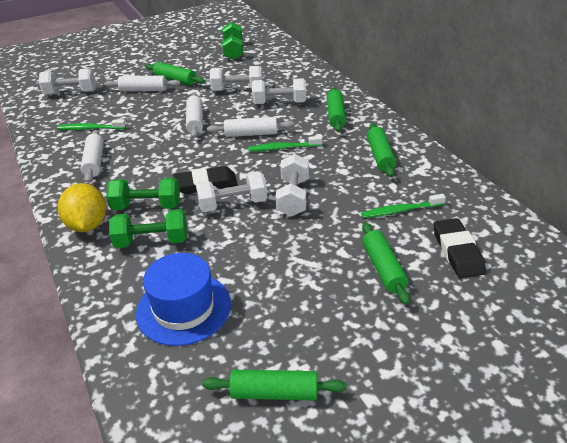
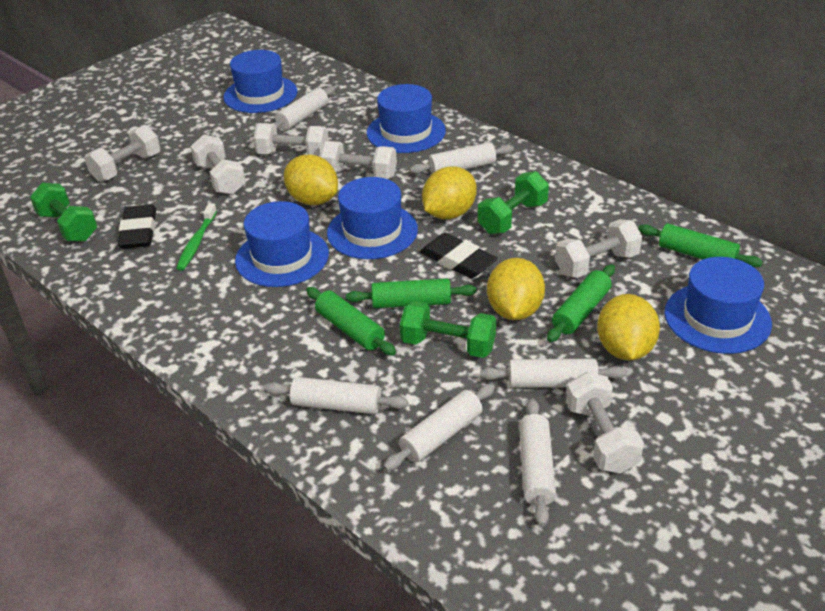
blue hat: [136,253,231,346] = 1 -> [223,50,297,113] [235,201,329,287] [327,177,418,259] [367,84,446,153] [664,257,772,354] = 5
green rolling pin: [145,62,205,85] [202,370,347,401] [327,87,346,132] [362,222,410,305] [367,123,396,177] = 5 -> [306,287,396,355] [346,279,477,308] [547,264,615,342] [638,224,763,267] = 4
green toothbrush: [57,120,126,130] [248,136,322,151] [361,194,446,218] = 3 -> [176,203,217,271] = 1
white dumbbell: [39,69,96,95] [196,171,267,212] [210,66,262,91] [252,78,306,104] [276,154,309,216] = 5 -> [84,125,161,182] [191,134,246,195] [253,123,329,156] [319,141,397,179] [555,220,643,278] [566,372,644,473] = 6
white rolling pin: [80,130,104,183] [104,76,181,92] [186,93,203,138] [207,117,294,137] = 4 -> [264,377,408,414] [271,86,336,130] [383,383,495,471] [410,142,514,174] [480,358,627,388] [519,399,556,527] = 6
yellow lemon: [58,183,106,232] = 1 -> [284,155,338,205] [422,166,477,219] [487,258,545,320] [597,294,660,361] = 4

